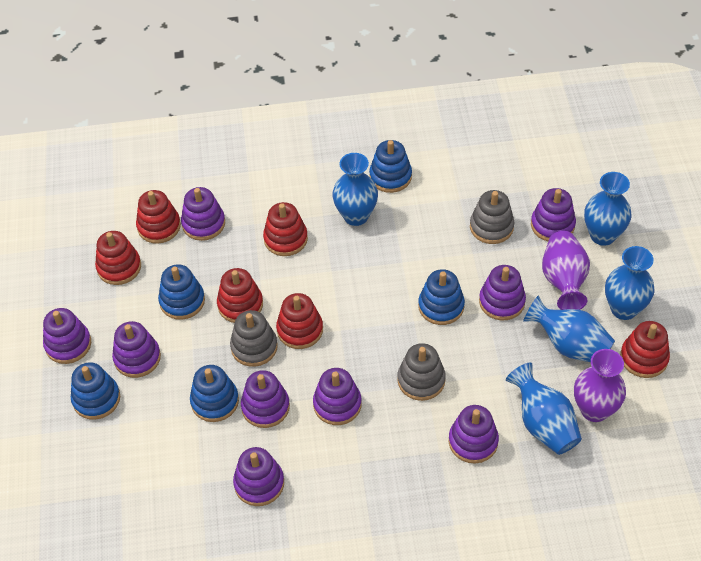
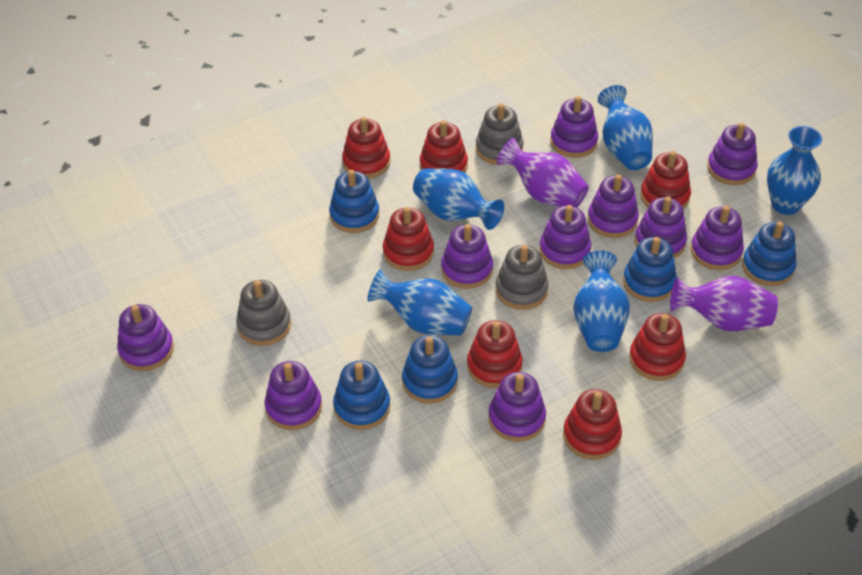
purple stacking toy: [43,308,91,364] [112,321,161,378] [181,187,225,241] [233,447,284,506] [241,370,290,428] [313,368,362,425] [449,405,499,464] [479,265,526,320] [531,188,576,241] = 9 -> [117,304,174,371] [265,361,322,430] [441,224,493,289] [489,372,546,442] [539,205,591,269] [550,96,598,158] [588,174,639,238] [635,196,687,258] [691,206,744,270] [707,123,758,185] = 10
red stacking toy: [95,231,141,285] [136,190,181,244] [217,268,263,323] [263,202,308,256] [276,293,323,349] [620,321,670,378] = 6 -> [342,117,390,179] [383,207,434,271] [420,120,468,173] [467,320,523,388] [563,389,622,460] [629,313,686,381] [640,151,691,209] = 7

